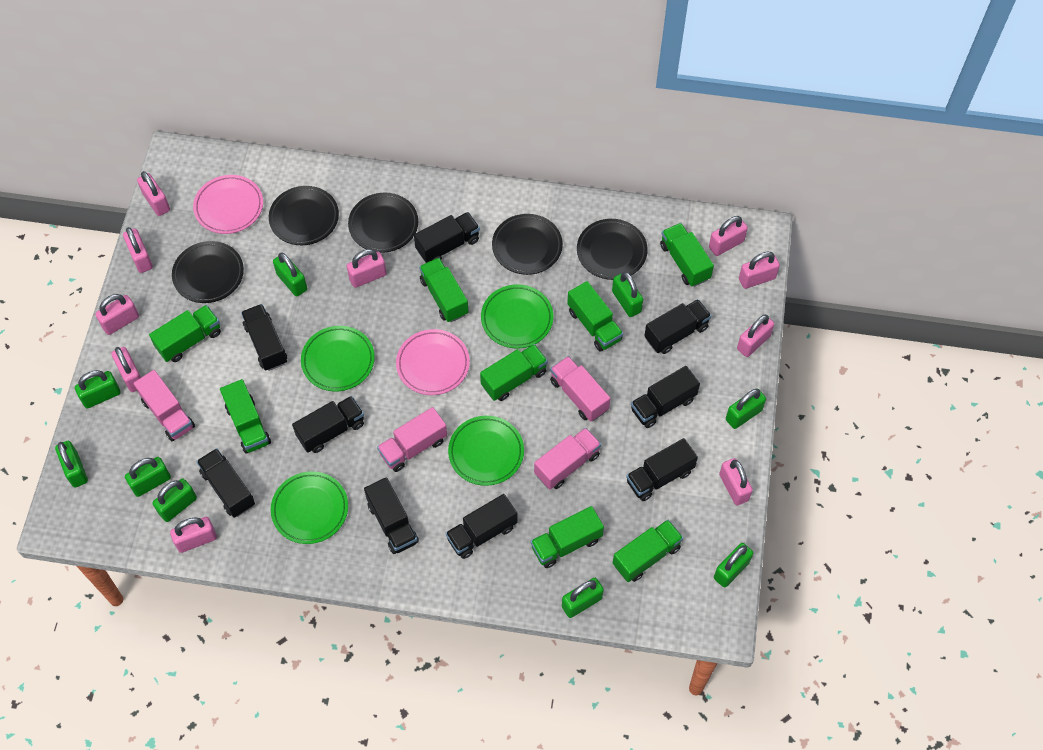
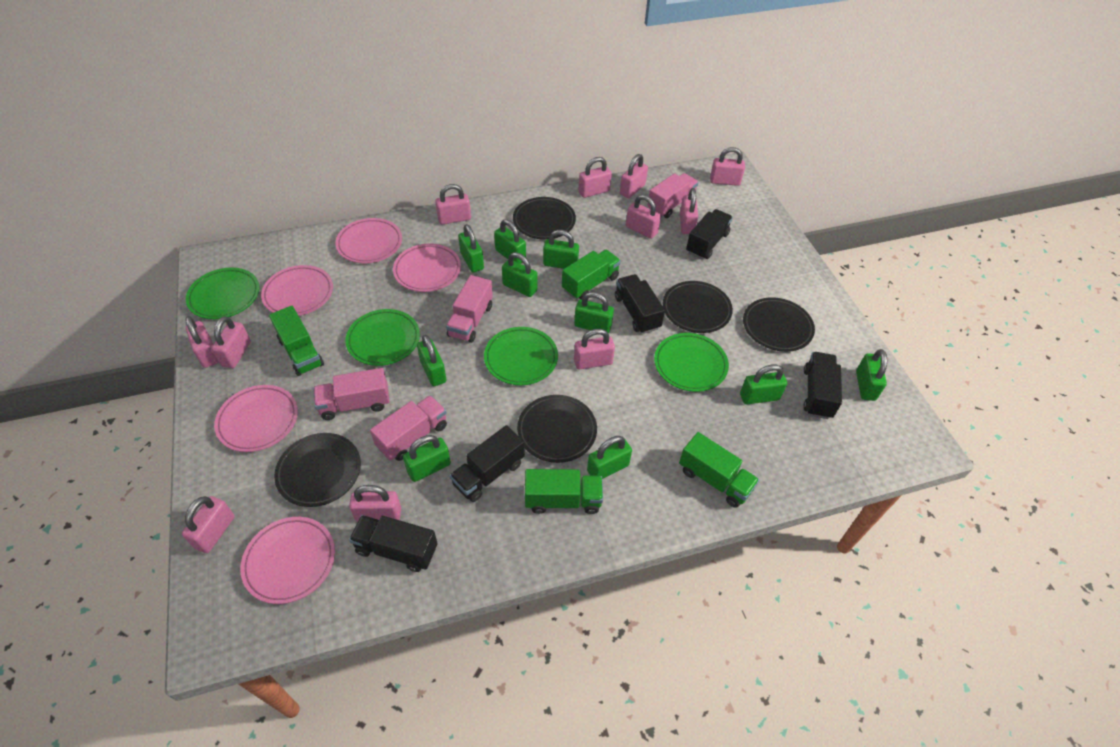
black truck: [196,448,255,518] [241,304,287,371] [292,396,364,453] [364,477,419,554] [414,212,480,263] [446,494,518,559] [626,438,698,501] [631,366,700,428] [644,299,711,354] = 9 -> [349,515,438,572] [450,425,525,502] [615,274,665,334] [686,209,733,259] [803,352,842,419] = 5
green padlock: [55,441,88,488] [75,370,121,409] [125,457,171,497] [152,479,197,522] [273,253,307,297] [562,578,604,618] [612,272,643,317] [714,543,753,588] [726,388,766,429] = 9 -> [403,435,451,482] [417,335,446,386] [458,224,484,272] [494,219,526,264] [502,252,538,297] [543,230,579,269] [574,292,614,333] [587,436,632,479] [740,364,787,404] [856,349,887,401] = 10
green truck: [149,305,221,362] [220,379,271,454] [419,258,469,322] [480,344,548,401] [531,506,604,568] [567,281,623,351] [613,520,683,582] [660,223,714,287] = 8 -> [269,306,324,376] [525,469,603,514] [562,250,621,299] [679,432,759,508] = 4
pink padlock: [95,294,139,335] [111,347,141,392] [123,227,153,273] [137,171,170,216] [170,517,217,553] [347,249,387,288] [709,216,748,256] [719,458,753,505] [737,315,774,357] [739,252,780,289] = 10 -> [182,496,235,553] [185,316,218,368] [212,316,251,368] [349,485,401,522] [435,184,471,225] [574,329,615,369] [578,157,612,198] [620,154,648,198] [626,195,661,239] [680,188,698,234] [710,147,745,186] = 11
pink plate: [193,175,263,234] [396,329,470,395] = 2 -> [214,385,298,452] [240,517,335,604] [261,265,333,316] [335,218,402,263] [393,244,461,292] = 5

